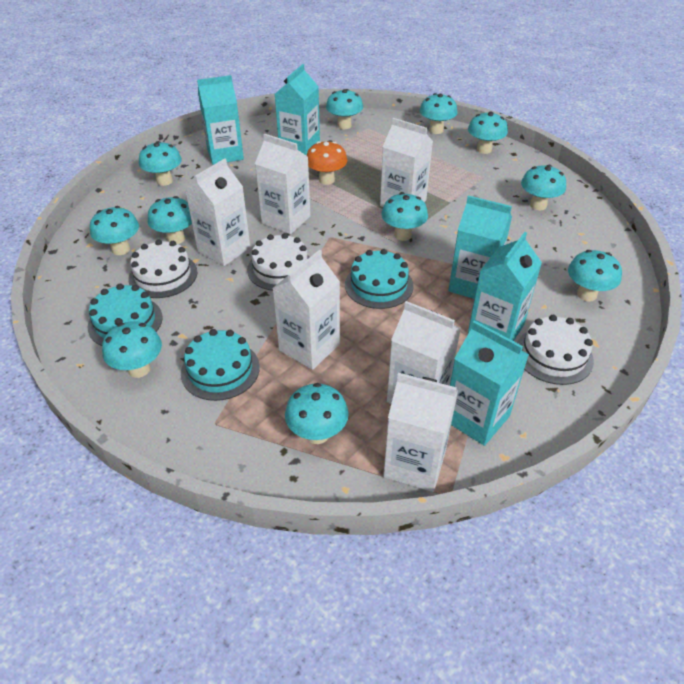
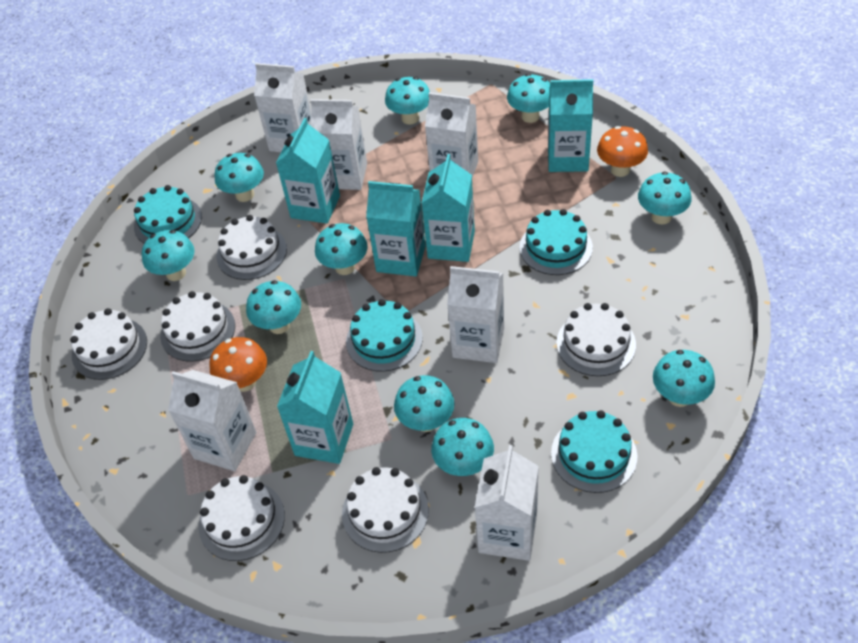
orange mushroom: [307,141,347,185] = 1 -> [209,337,267,392] [597,126,648,177] = 2
turquoise cake: [87,284,163,346] [181,329,260,401] [345,249,414,309] = 3 -> [134,185,202,243] [346,299,423,372] [520,209,593,275] [551,410,637,493] = 4
turquoise mushroom: [90,206,139,255] [102,321,162,378] [139,141,182,186] [148,196,192,244] [285,383,349,444] [326,89,363,129] [381,192,428,241] [420,93,457,134] [468,112,508,154] [521,165,566,210] [568,250,622,301] = 11 -> [142,230,195,281] [215,153,264,202] [246,280,301,334] [315,223,368,275] [385,77,430,125] [394,375,454,432] [431,418,494,476] [507,74,550,123] [638,172,692,225] [653,350,715,407] = 10
white cake: [128,239,197,298] [247,233,310,291] [517,315,594,385] = 3 -> [70,308,147,380] [160,291,235,362] [199,475,285,561] [216,215,287,280] [342,467,429,553] [556,303,636,376] = 6

